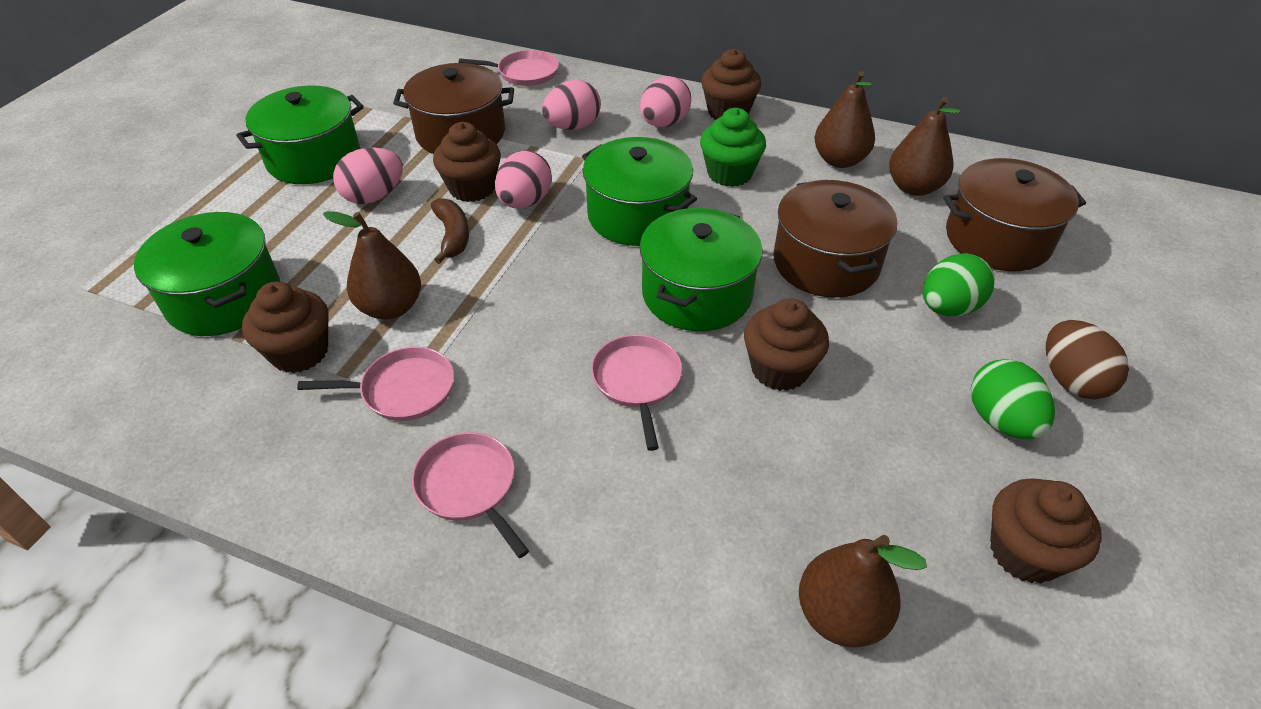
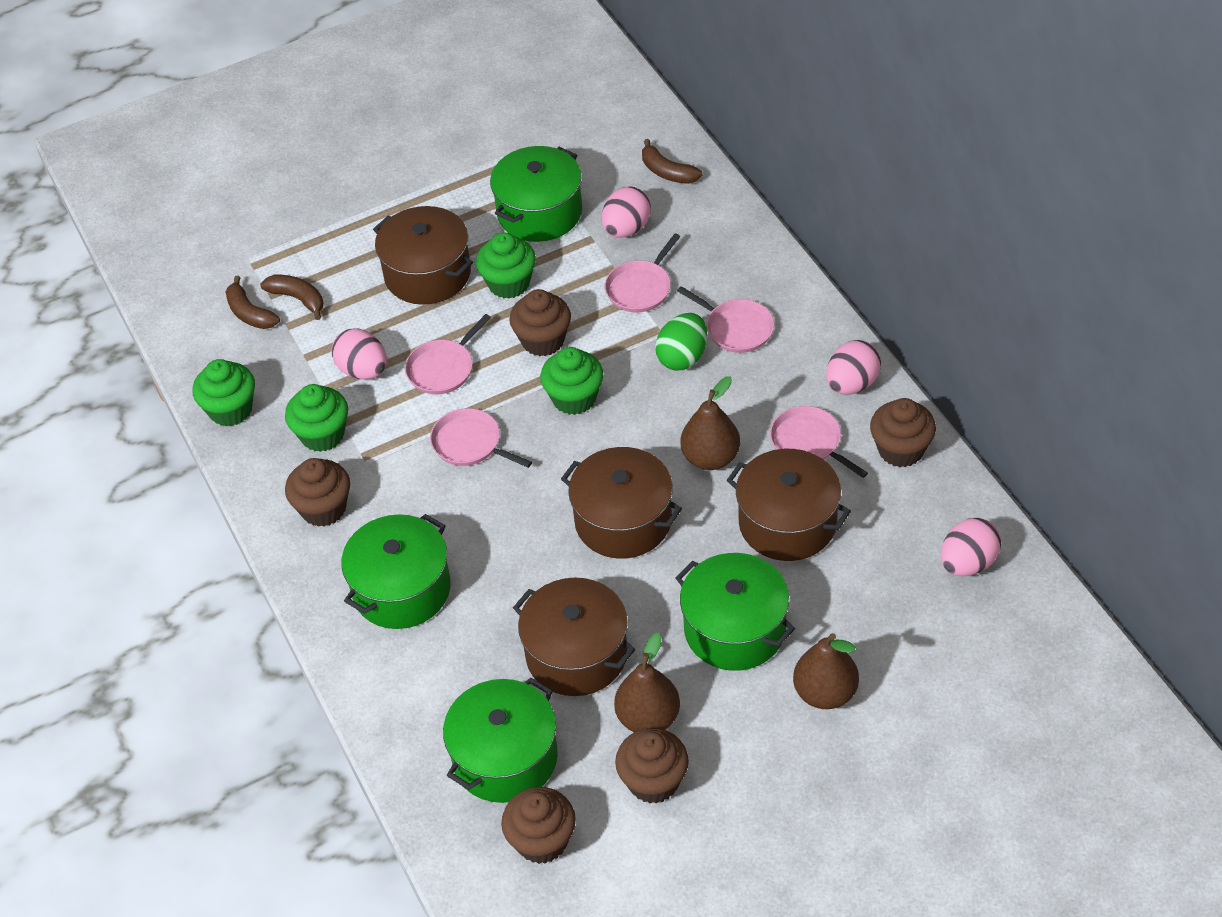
brown banana: [431,198,469,264] = 1 -> [226,276,280,329] [260,275,323,320] [642,139,702,184] = 3
brown egg: [1046,320,1129,399] = 1 -> none = 0
brown pear: [323,211,421,320] [799,535,927,648] [814,71,875,168] [889,97,961,196] = 4 -> [614,632,680,732] [681,376,740,470] [793,633,859,709] = 3
brown pot: [393,63,514,154] [773,180,897,298] [943,158,1086,271] = 3 -> [373,206,473,305] [513,578,635,696] [561,447,682,559] [727,449,851,561] = 4
green cupcake: [700,108,766,187] = 1 -> [193,359,255,426] [285,384,348,452] [476,232,536,299] [540,347,603,415] = 4
green egg: [923,253,995,316] [971,359,1055,439] = 2 -> [655,313,707,371] = 1
pink pan: [297,347,454,421] [412,432,529,558] [459,50,559,86] [591,335,682,451] = 4 -> [405,314,491,394] [430,408,532,468] [604,233,681,313] [677,286,774,353] [770,406,868,478] = 5

